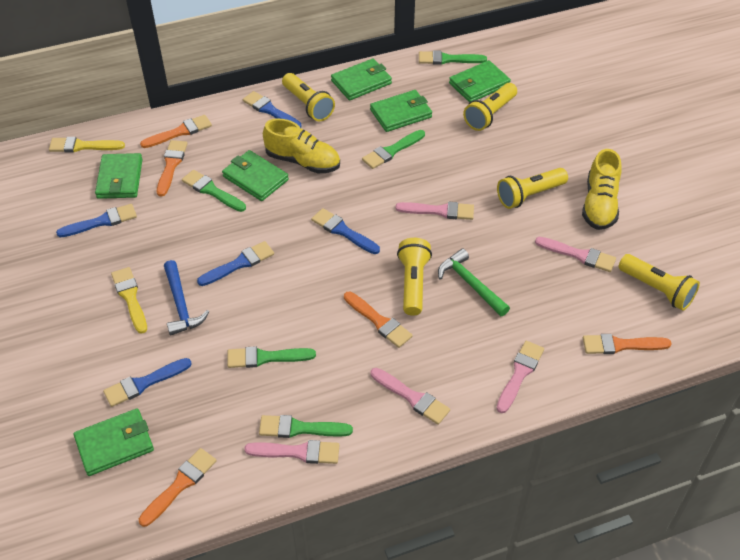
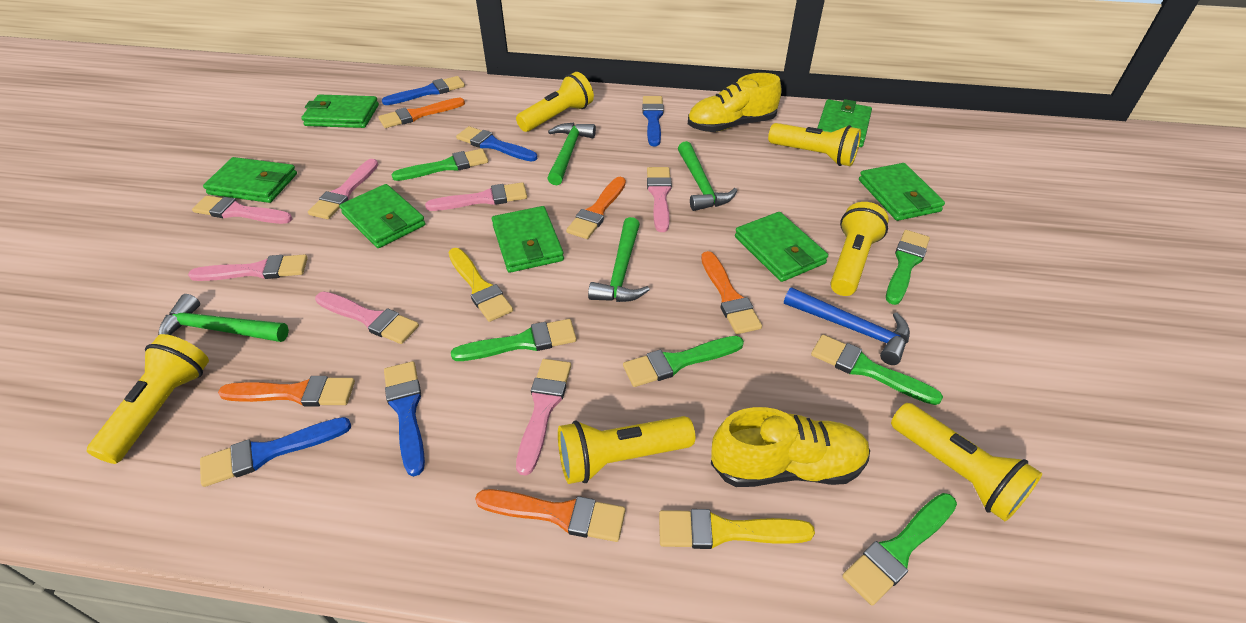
green brush: [182,170,246,212] [227,346,316,368] [259,415,353,438] [362,130,425,169] [419,51,487,65] = 5 -> [391,149,488,181] [451,319,577,361] [623,336,744,387] [811,335,943,405] [842,493,957,606] [886,230,930,305] = 6
green hammer: [438,249,510,316] = 1 -> [158,294,289,342] [547,123,596,185] [588,217,650,302] [678,141,737,211] = 4
green wallet: [73,408,154,476] [95,153,143,199] [222,150,289,201] [331,59,392,101] [370,90,432,132] [449,60,511,103] = 6 -> [203,157,297,203] [301,94,379,128] [339,184,426,248] [492,206,564,273] [735,212,828,282] [818,99,872,147] [859,163,945,221] = 7
pink brush: [244,440,339,464] [371,368,450,425] [395,202,474,220] [496,341,544,413] [535,237,616,272] = 5 -> [188,254,308,281] [192,196,292,224] [308,159,378,219] [315,292,419,344] [425,182,527,211] [516,359,571,476] [647,167,672,232] = 7
yellow flashlight: [282,73,335,121] [397,238,432,316] [463,83,517,131] [497,168,568,209] [619,254,700,311] = 5 -> [87,334,209,464] [516,72,594,132] [558,416,695,484] [768,123,861,166] [830,202,889,296] [891,403,1042,521] = 6

